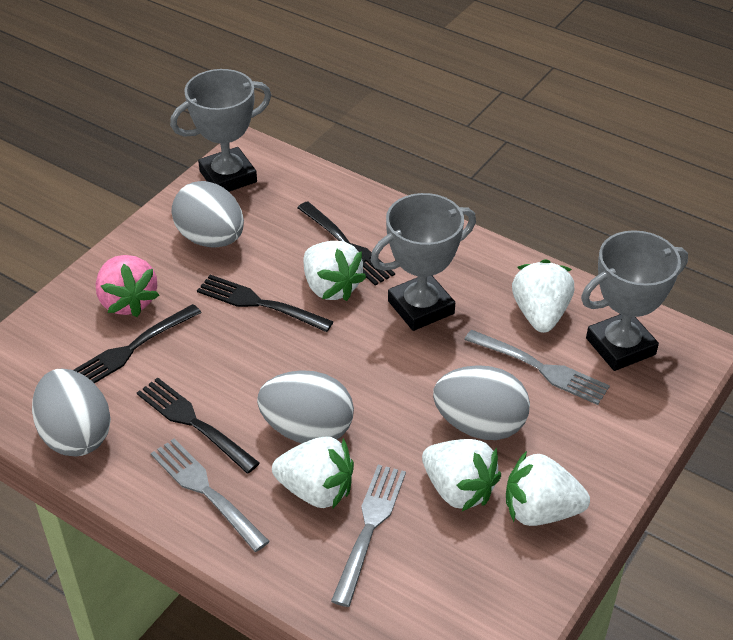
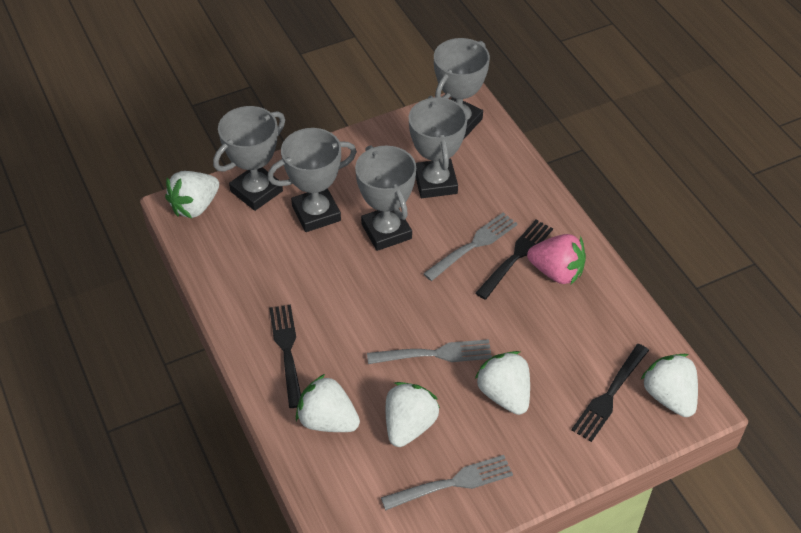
black fork: [74,304,202,383] [137,378,260,474] [197,275,334,332] [297,201,395,286] = 4 -> [269,304,301,408] [476,220,553,300] [571,344,649,442] = 3
grey egg: [32,369,111,456] [172,181,244,248] [257,370,354,443] [433,365,530,440] = 4 -> none = 0
grey trophy: [170,69,271,192] [370,193,476,331] [581,230,688,371] = 3 -> [213,106,285,211] [267,128,357,232] [355,145,416,251] [409,96,468,198] [434,38,490,139] = 5

